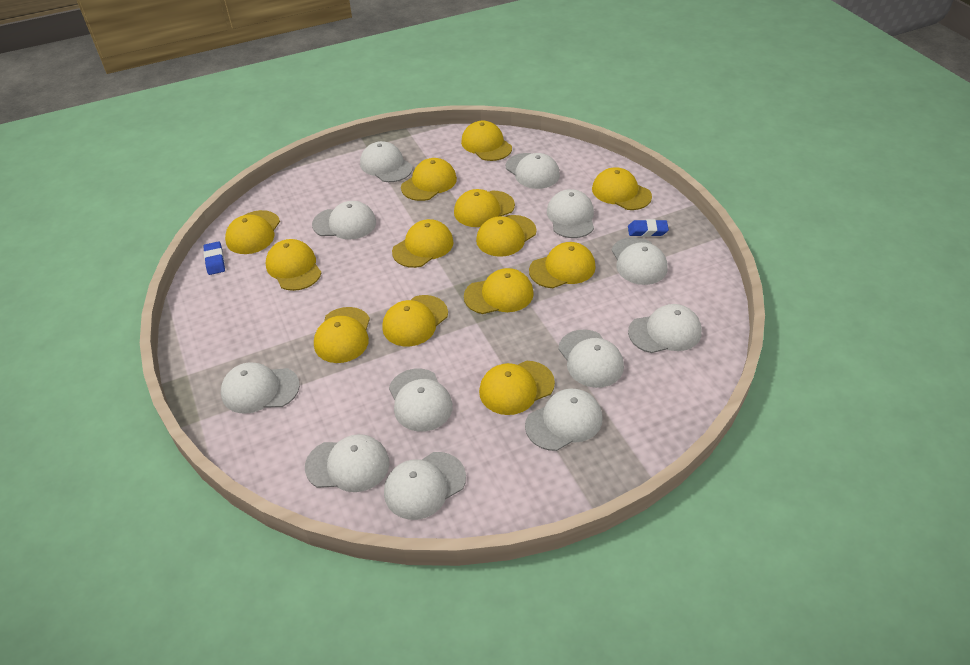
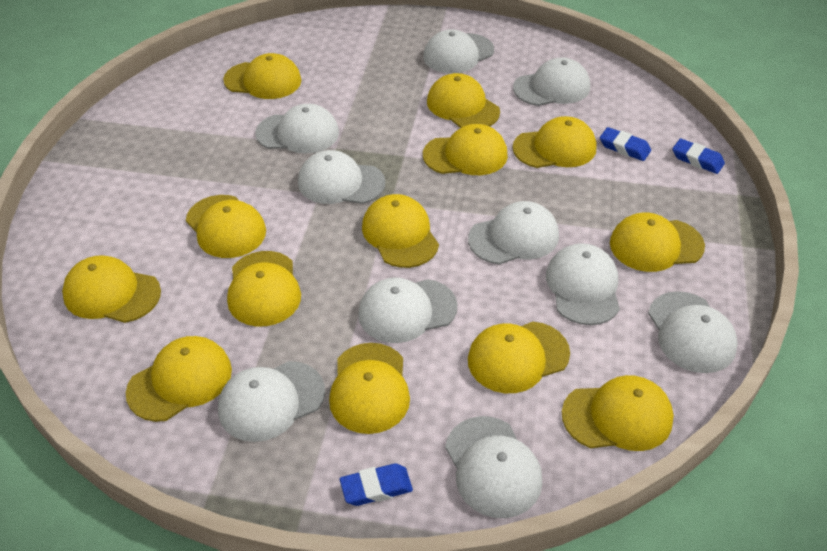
blue eraser: [203,242,225,275] [628,219,669,237] = 2 -> [340,463,413,506] [600,127,651,161] [672,138,725,174] = 3
white cap: [221,362,300,414] [305,434,389,492] [312,201,376,240] [360,141,413,182] [384,452,466,520] [389,369,453,432] [506,153,560,189] [525,389,602,451] [547,189,594,238] [558,330,624,388] [611,237,667,285] [628,304,702,353] = 12 -> [218,361,325,442] [255,104,339,154] [298,150,385,204] [358,277,458,343] [423,29,494,74] [445,416,542,518] [468,201,559,265] [513,57,590,106] [546,243,620,325] [648,291,738,373] = 10

